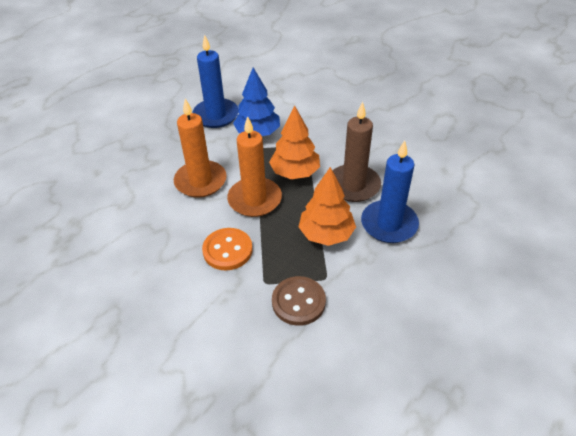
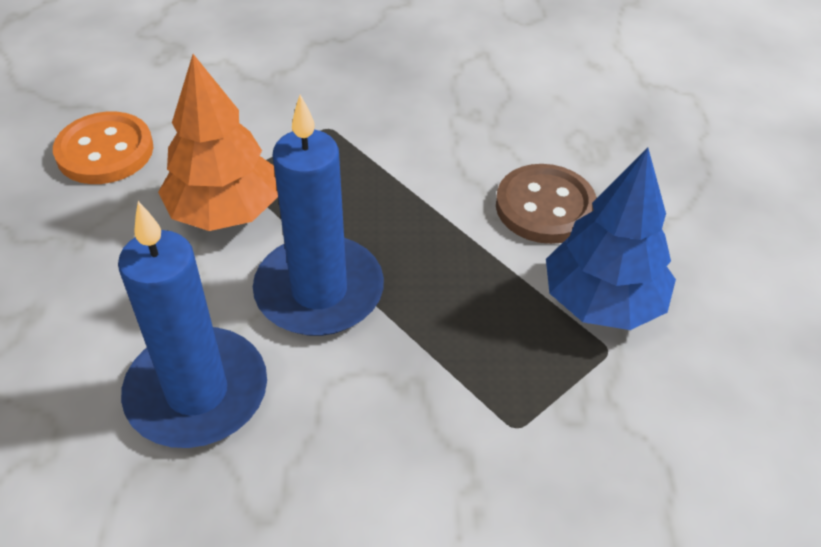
brown candle: [333,102,381,202] = 1 -> none = 0
orange candle: [174,99,227,198] [227,116,282,217] = 2 -> none = 0
orange tree: [269,106,320,179] [299,167,356,246] = 2 -> [158,54,278,231] = 1

